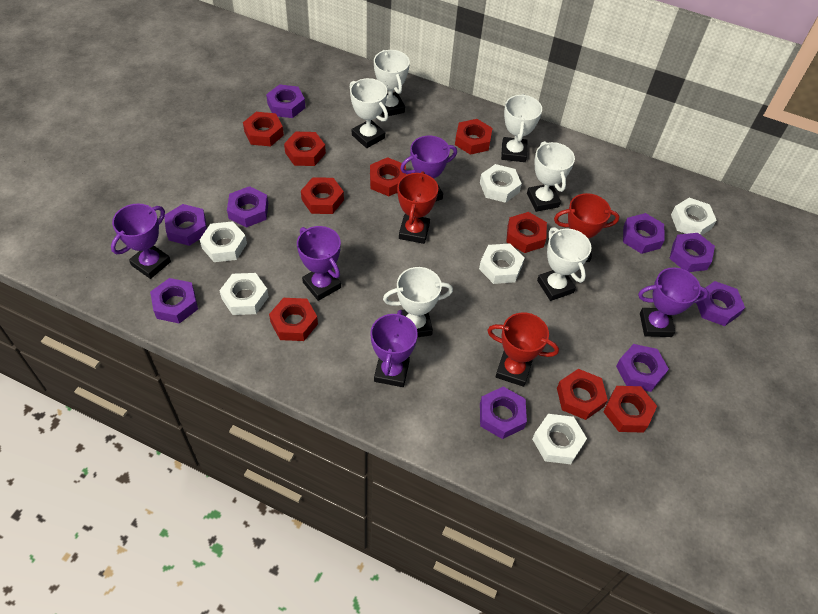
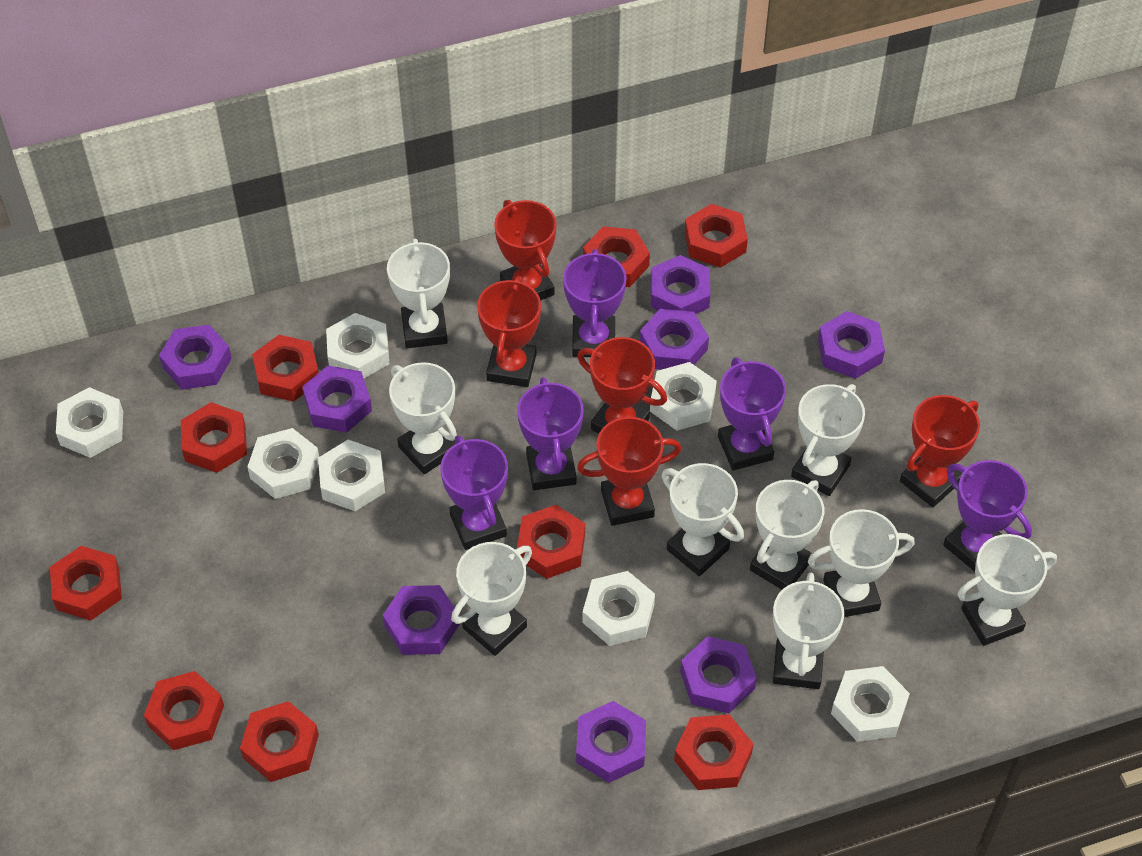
purple nut: [150,278,198,324] [164,204,207,246] [227,186,268,228] [266,84,305,118] [480,387,527,439] [616,344,669,392] [623,213,664,254] [669,233,715,272] [696,281,745,326] = 9 -> [159,325,232,390] [302,366,372,433] [383,585,460,655] [576,701,646,783] [640,309,709,370] [651,255,710,314] [680,636,757,713] [818,311,885,379] = 8
red trophy: [397,171,438,244] [487,312,559,387] [554,193,620,262] = 3 -> [477,276,541,387] [494,200,557,300] [577,337,667,434] [577,417,681,526] [900,395,980,507] = 5
white nut: [200,221,247,262] [219,273,269,315] [479,243,525,284] [480,164,522,203] [532,414,587,464] [671,198,717,236] = 6 -> [56,387,123,458] [247,428,319,499] [318,440,385,511] [326,313,389,378] [582,571,655,646] [650,362,717,430] [831,666,910,742] = 7
white trophy: [350,78,388,148] [374,50,410,117] [383,267,453,337] [501,94,542,162] [527,141,575,212] [537,227,591,301] = 6 -> [387,239,450,348] [389,362,457,474] [451,542,532,656] [662,463,744,576] [750,480,824,590] [773,572,844,689] [791,384,865,496] [808,509,915,617] [957,534,1057,646] = 9

